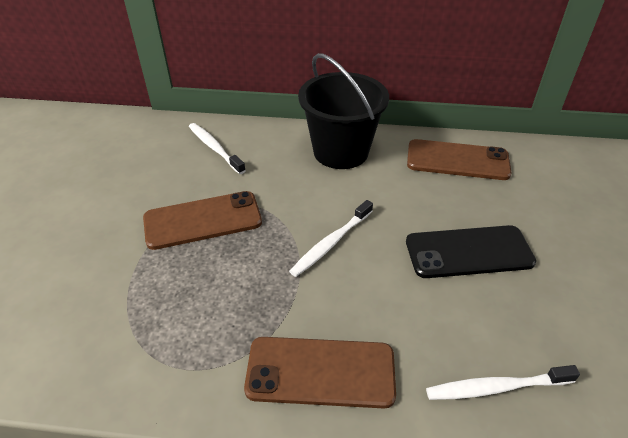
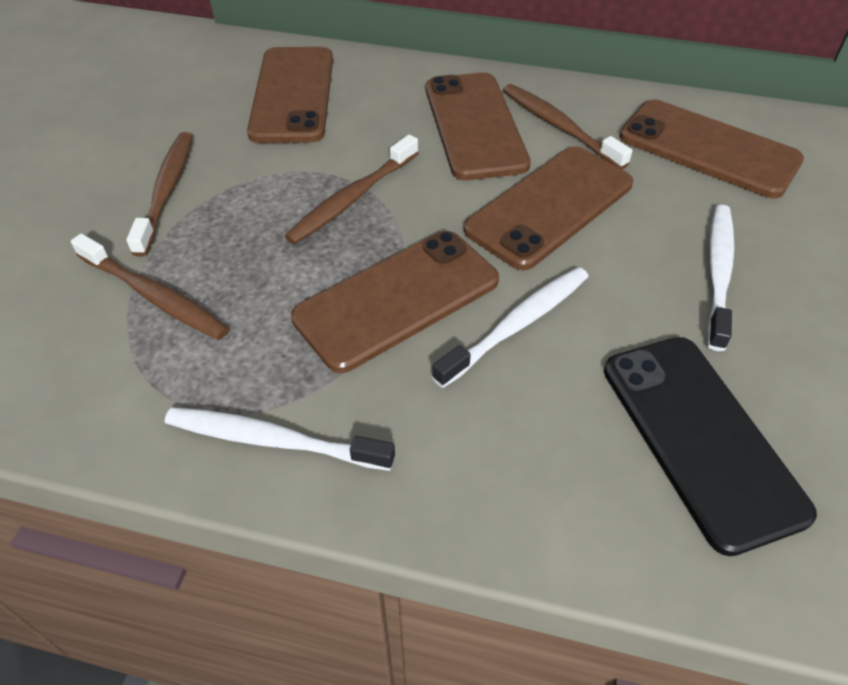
black bucket: [298,53,389,169] = 1 -> none = 0
brown phone: [143,191,262,250] [244,337,396,409] [407,139,512,180] = 3 -> [247,47,333,143] [291,231,499,373] [426,72,531,180] [464,146,633,270] [620,99,804,198] = 5
brown toothbrush: none = 0 -> [71,233,229,340] [126,132,193,257] [285,134,419,244] [503,84,633,170] = 4

